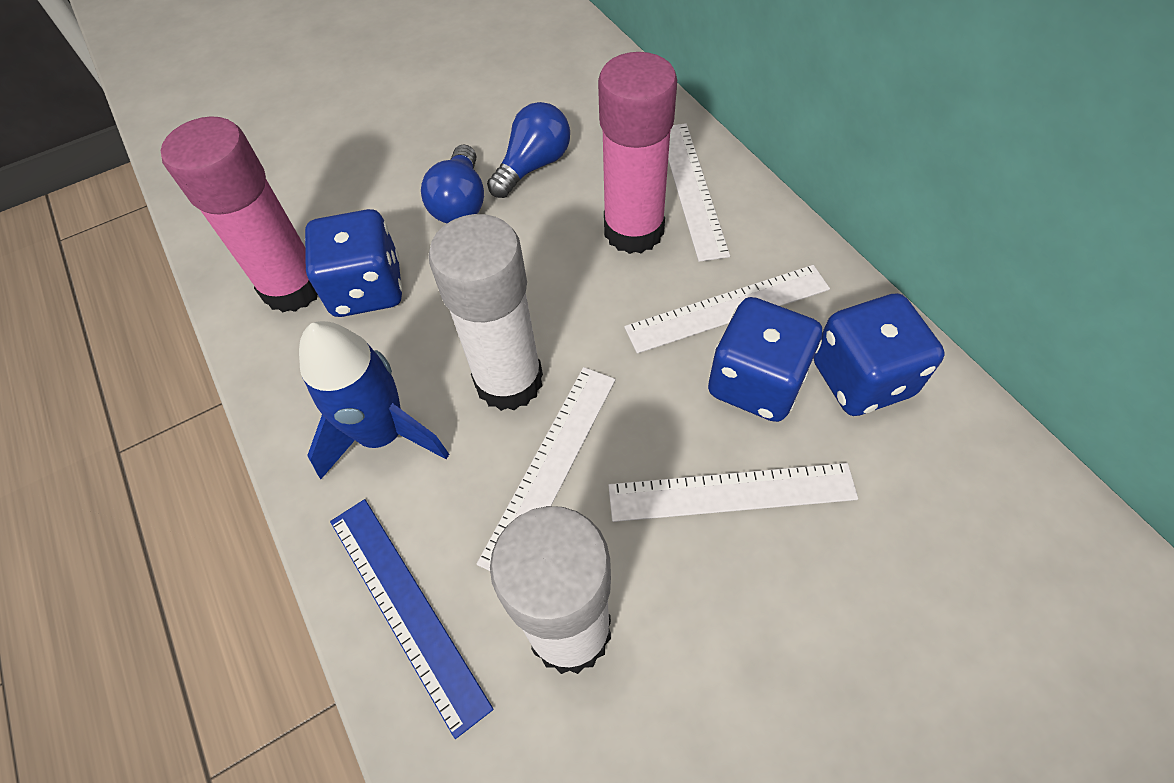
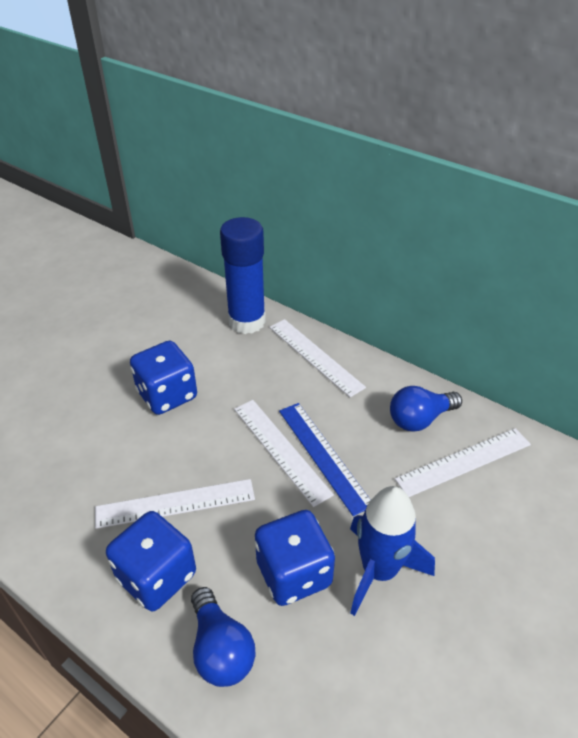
blue glue stick: none = 0 -> [220,217,266,334] = 1
pink glue stick: [161,116,318,313] [598,52,677,254] = 2 -> none = 0
white glue stick: [428,214,543,411] [490,506,611,674] = 2 -> none = 0

